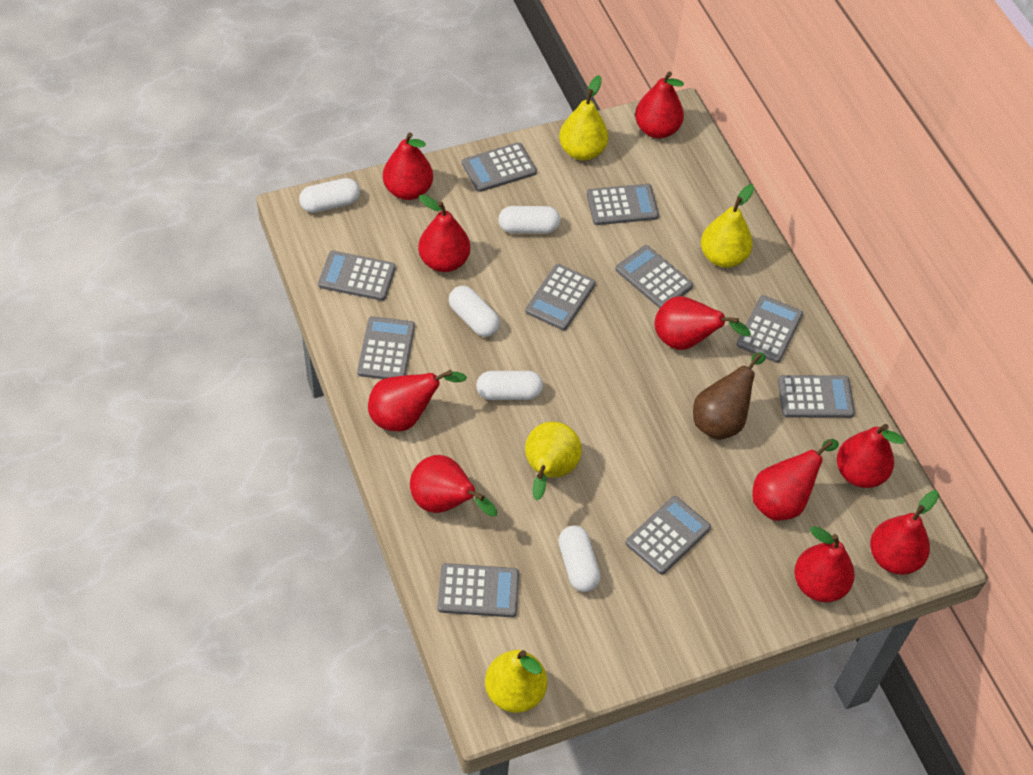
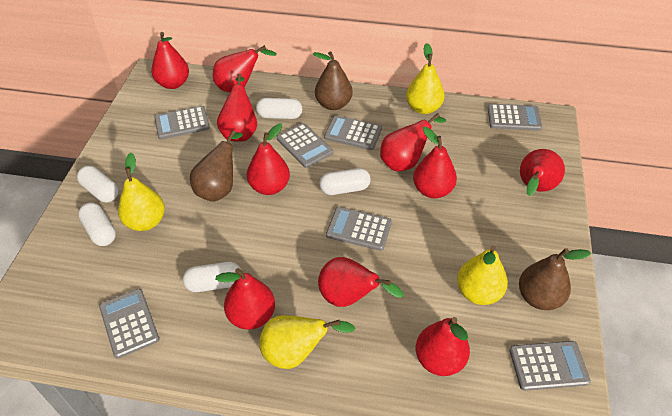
brown pear: [693,352,766,440] = 1 -> [190,130,243,202] [313,51,353,110] [519,248,591,310] = 3
grey calculator: [318,251,396,301] [357,316,415,379] [438,563,519,617] [462,142,537,192] [525,264,596,330] [587,184,659,225] [615,245,693,308] [626,496,711,574] [737,295,803,363] [778,375,855,418] = 10 -> [99,289,159,359] [154,106,210,139] [277,123,333,168] [324,115,382,150] [326,207,392,251] [488,104,542,131] [509,341,591,391] = 7

